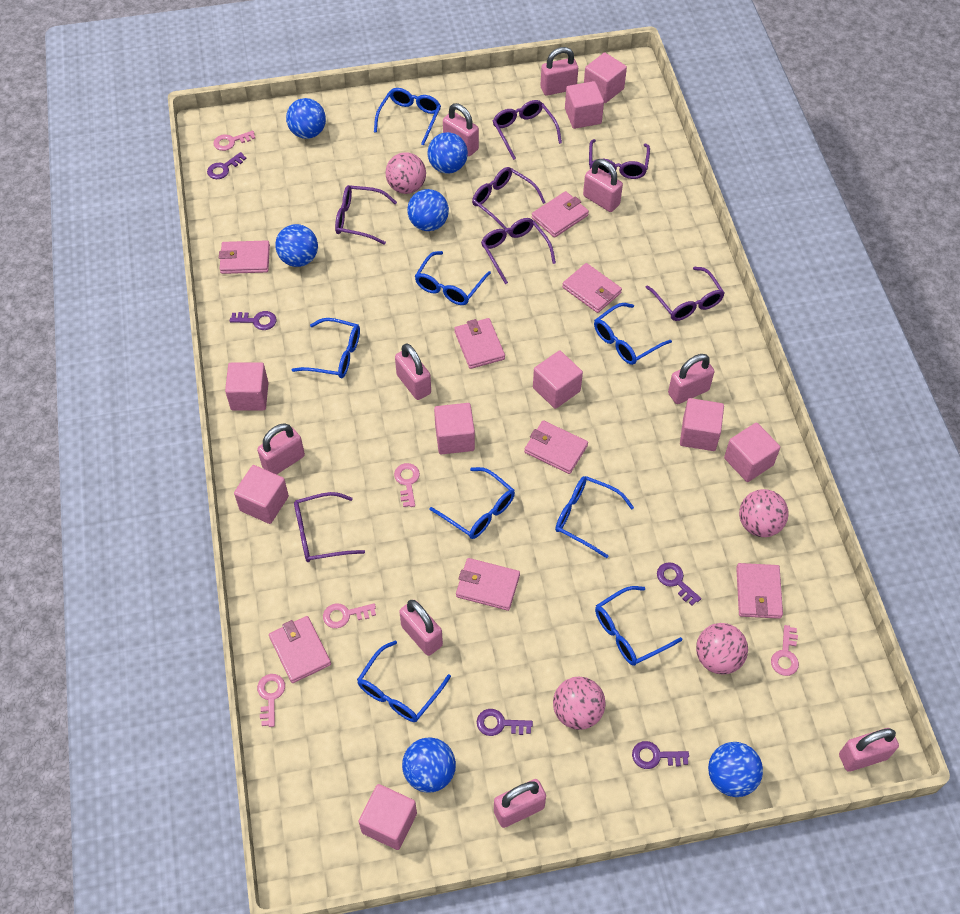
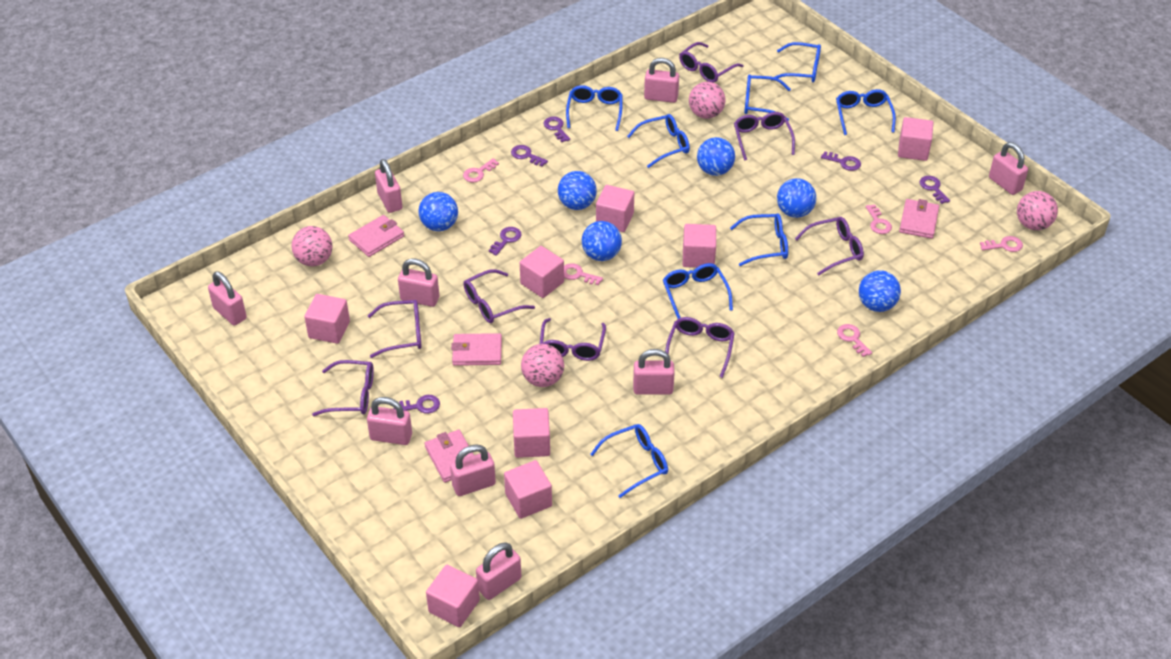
pink cube: [225,362,269,411] [234,465,289,524] [358,784,417,850] [434,403,475,454] [533,350,583,409] [565,81,604,129] [584,53,627,103] [680,398,724,451] [724,422,780,482] = 9 -> [304,294,350,344] [426,565,480,627] [504,460,552,519] [513,408,550,458] [520,246,564,298] [596,185,634,232] [683,224,716,268] [898,117,933,161] = 8
pink wallet: [219,240,270,274] [269,616,331,683] [454,318,505,369] [456,558,520,611] [524,420,588,474] [532,191,589,238] [562,263,622,313] [736,563,783,619] = 8 -> [348,215,404,257] [425,430,474,483] [451,333,502,366] [899,199,939,239] = 4
purple glasses: [294,492,365,562] [335,185,397,245] [472,167,546,234] [481,218,556,284] [493,100,562,160] [589,139,650,179] [645,267,725,321] = 7 -> [312,360,374,416] [368,300,422,358] [463,269,535,323] [540,318,606,361] [665,317,735,378] [679,42,743,83] [734,112,795,161] [795,217,864,275] = 8
purple key: [207,152,246,179] [230,311,277,330] [477,709,533,736] [632,741,689,769] [657,562,701,605] = 5 -> [393,395,440,414] [489,227,522,256] [511,145,548,167] [543,117,570,142] [821,151,861,171] [919,176,950,204] = 6

